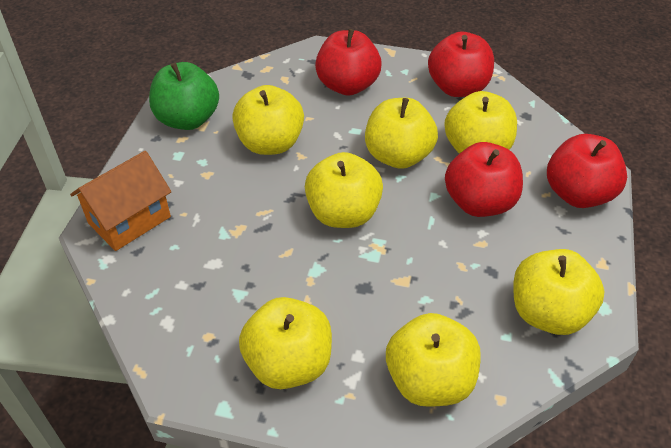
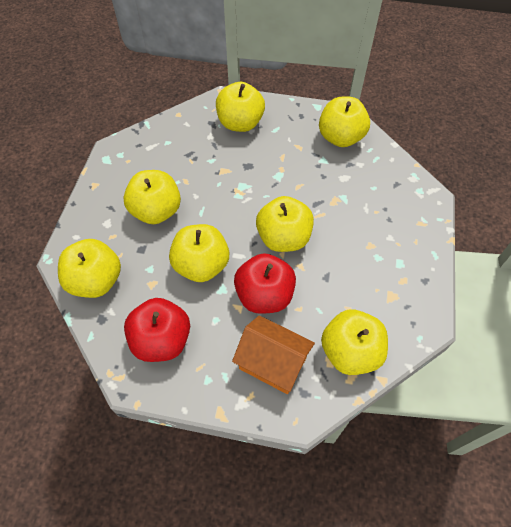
green apple: [149,62,219,130] = 1 -> none = 0
red apple: [315,29,382,96] [428,32,494,97] [445,142,523,217] [547,134,627,208] = 4 -> [124,298,190,362] [234,253,296,314] = 2

